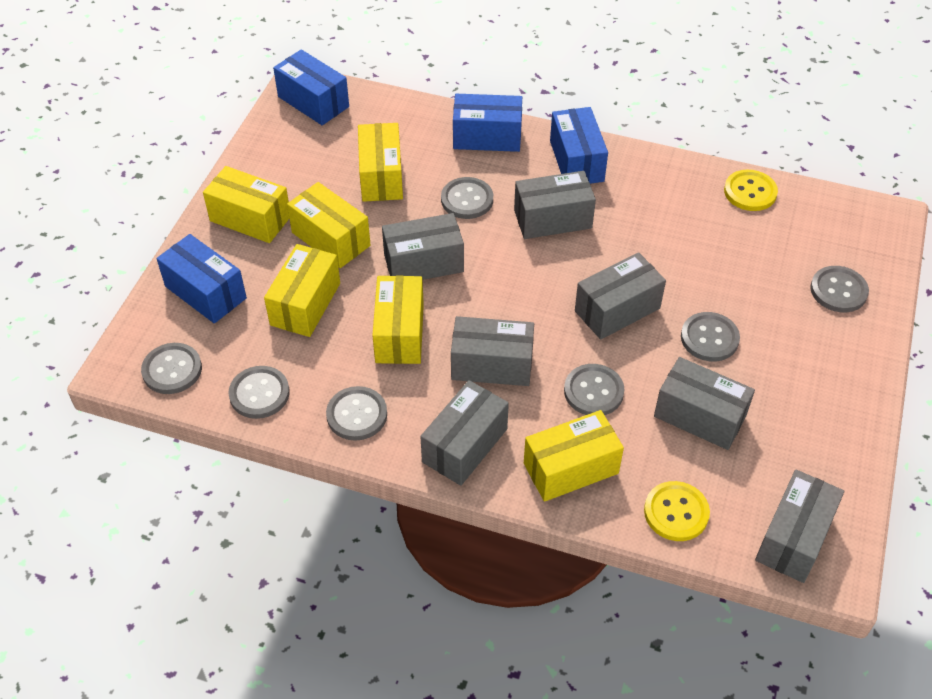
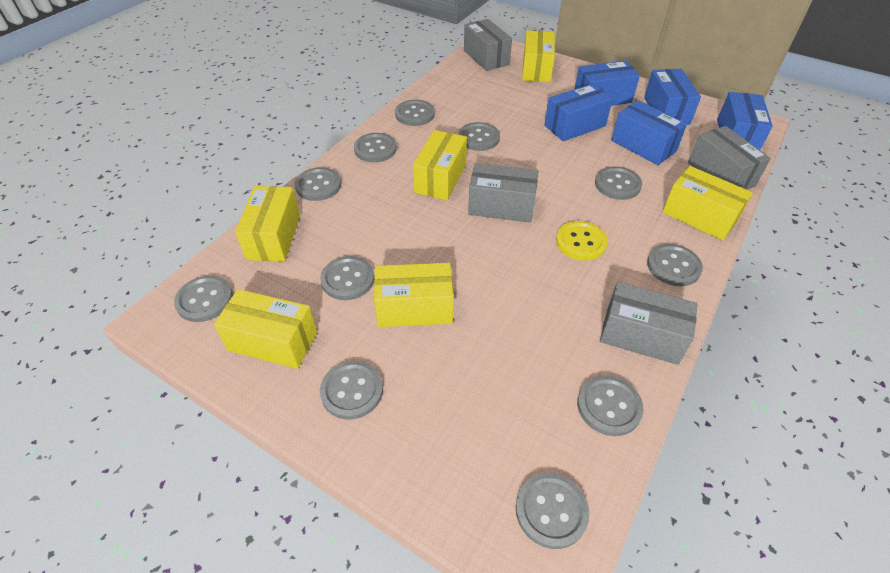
blue box: [156,234,247,323] [273,49,349,125] [453,94,522,152] [550,107,608,184] = 4 -> [544,84,613,141] [575,61,640,106] [611,100,687,165] [644,69,701,125] [717,92,773,150] = 5
grey box: [382,213,464,280] [420,380,509,486] [451,316,534,386] [514,171,596,239] [575,252,666,340] [654,357,755,450] [755,469,844,583] = 7 -> [464,19,512,71] [468,163,538,223] [600,282,698,365] [688,126,771,190] = 4
grey button: [141,343,202,394] [228,366,290,419] [326,386,387,441] [441,177,493,219] [564,364,625,415] [681,312,740,362] [810,266,869,312] = 7 -> [174,275,233,322] [295,167,341,201] [320,256,375,300] [320,361,383,419] [354,133,397,162] [395,100,435,126] [458,122,500,151] [516,473,589,549] [577,375,644,436] [595,166,642,200] [647,244,703,286] = 11
yellow button: [644,481,710,541] [724,170,778,211] = 2 -> [556,221,608,261] = 1

